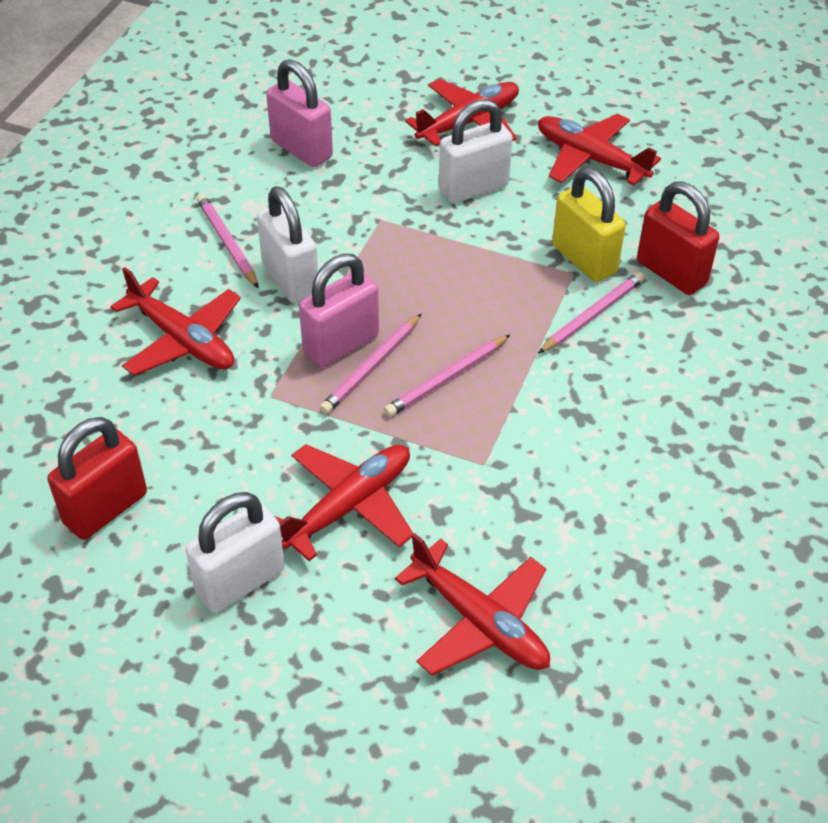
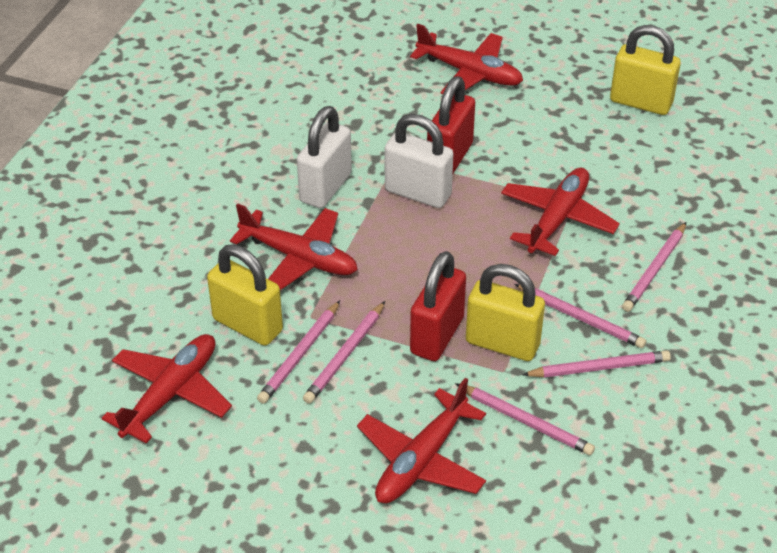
pink padlock: [266,59,333,167] [299,254,379,367] = 2 -> none = 0
pink pencil: [197,194,259,288] [319,313,422,414] [384,335,510,417] [538,272,644,354] = 4 -> [257,301,340,404] [303,301,385,404] [455,383,595,455] [514,284,646,348] [522,350,671,378] [622,222,686,312] = 6
white padlock: [186,492,285,613] [257,186,318,303] [439,99,513,203] = 3 -> [297,106,352,208] [385,114,454,208] = 2
yellow padlock: [552,168,626,282] = 1 -> [207,244,283,346] [466,264,545,361] [610,25,681,115] = 3

